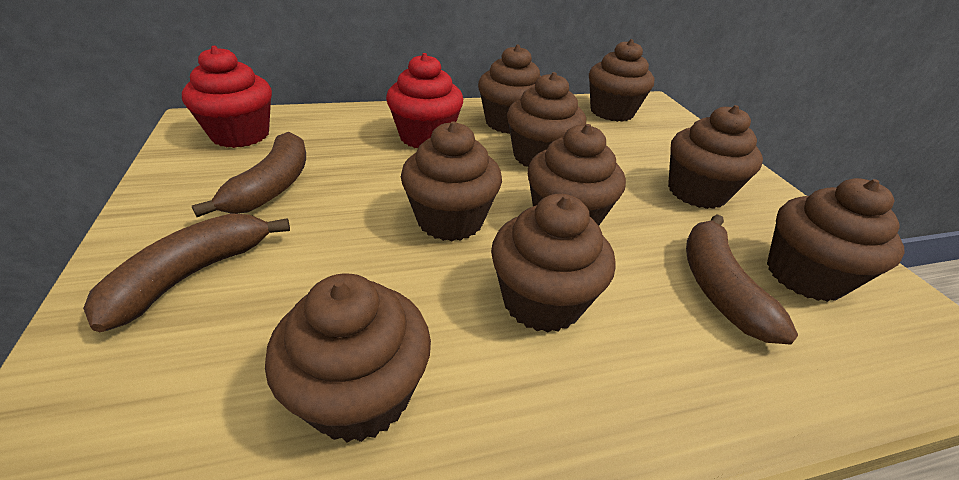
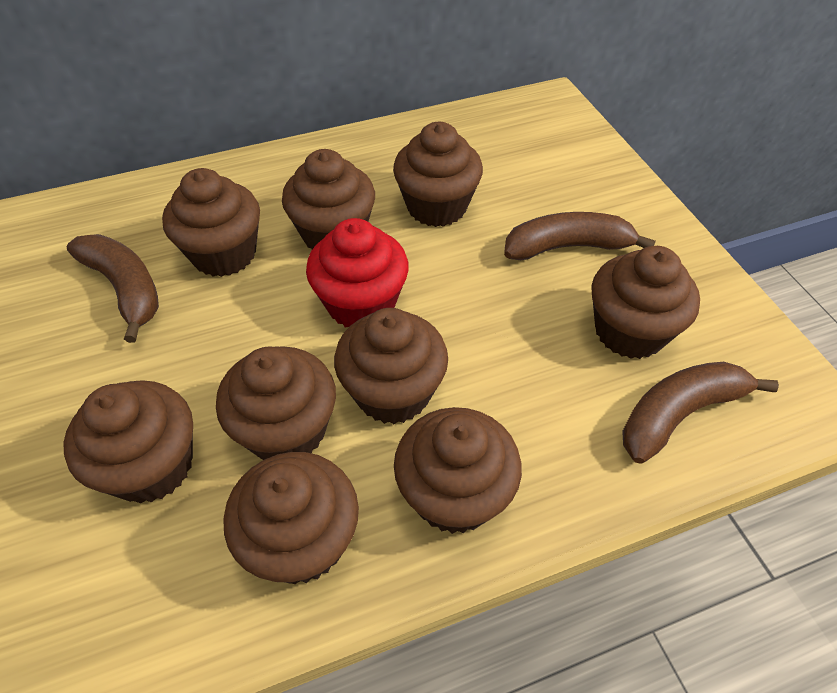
red cupcake: [182,46,272,148] [386,53,463,148] = 2 -> [306,218,409,327] = 1

